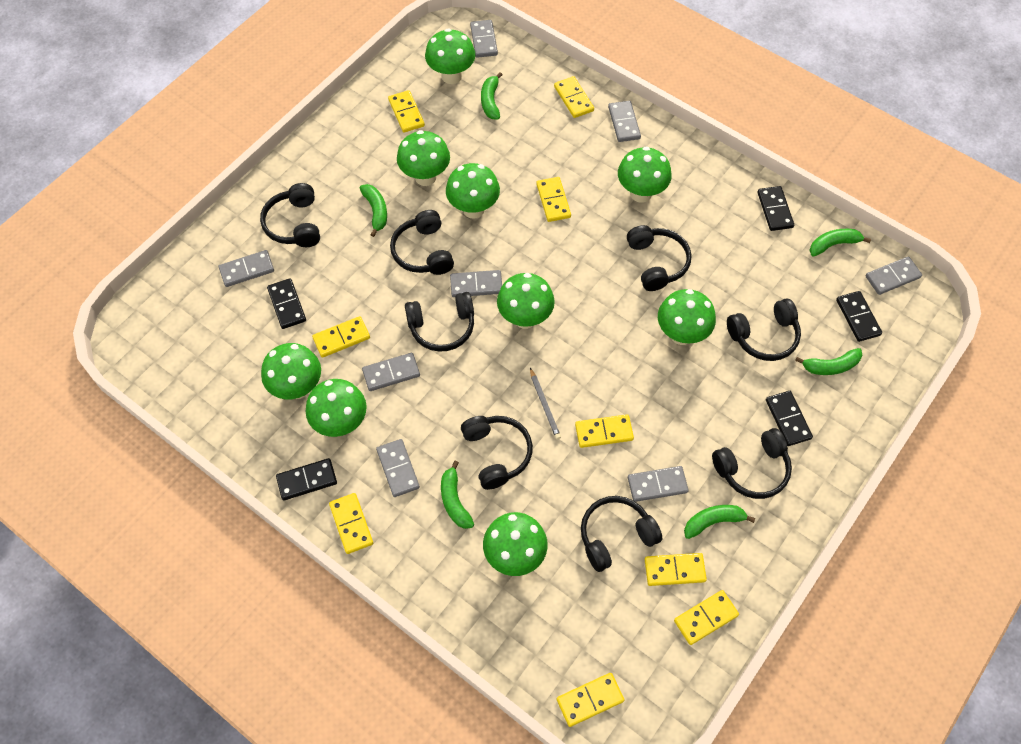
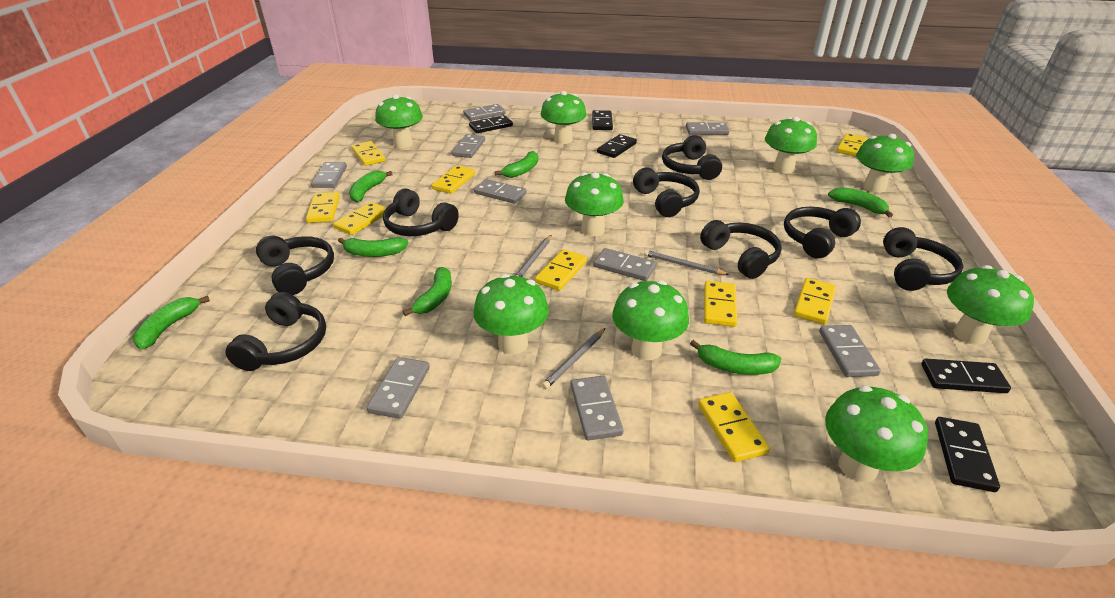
green banana: [360,184,387,237] [441,461,474,529] [481,72,502,119] [684,505,755,539] [795,348,862,375] [809,229,871,257] = 6 -> [133,296,210,349] [338,237,409,257] [349,170,393,202] [403,267,452,316] [495,151,538,178] [690,340,781,375] [828,187,893,218] = 7
grey domino: [219,250,274,287] [362,353,420,391] [376,439,420,497] [450,270,502,297] [470,20,498,58] [608,101,641,142] [628,466,689,502] [865,256,922,295] = 8 -> [311,162,347,188] [367,357,430,419] [452,134,485,158] [463,104,505,121] [474,179,526,204] [571,376,624,440] [593,248,656,281] [686,122,729,135] [819,325,881,377] = 9
grey pencil: [530,368,561,439] = 1 -> [515,235,552,277] [542,328,605,389] [644,250,730,275] = 3

